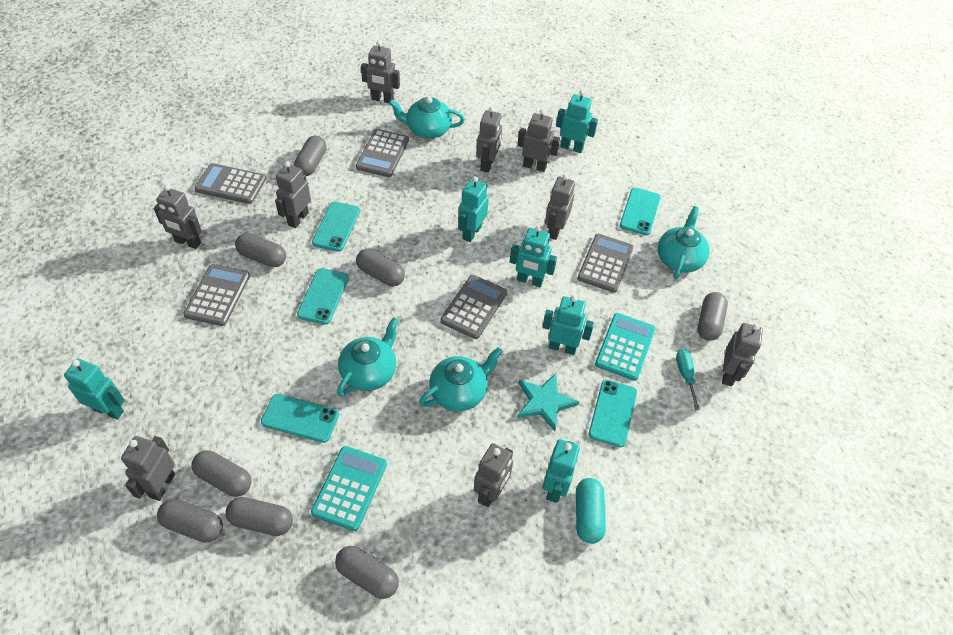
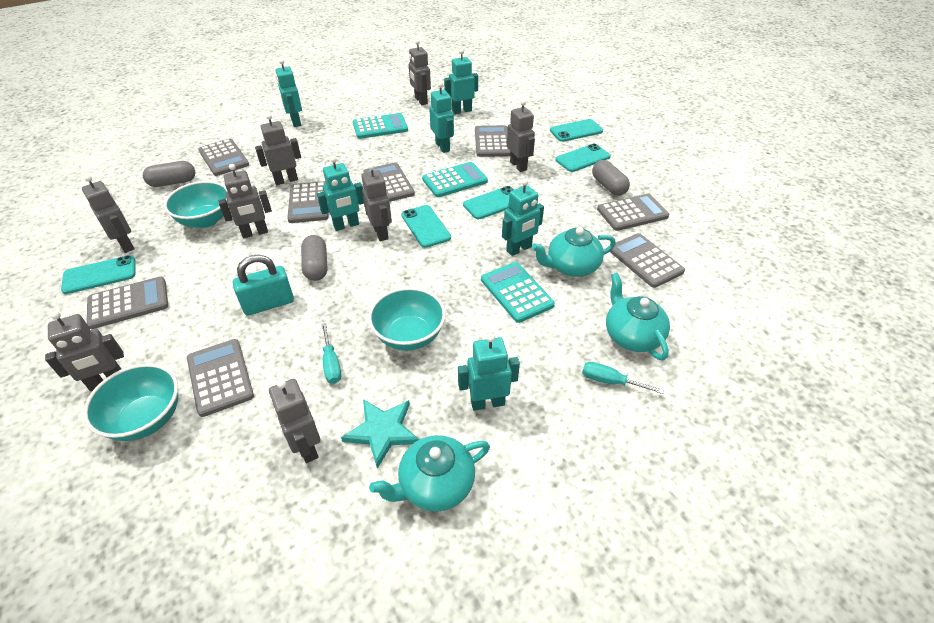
grey calculator: [183,264,250,326] [195,163,266,204] [356,129,409,177] [441,275,507,339] [577,234,634,292] = 5 -> [87,277,168,329] [187,339,254,417] [198,138,249,176] [287,181,329,223] [363,162,415,202] [475,125,511,157] [597,194,669,231] [610,233,685,288] = 8
grey capsule: [157,499,223,543] [192,451,251,497] [226,497,293,536] [235,233,286,267] [294,136,327,176] [335,546,399,599] [356,249,405,286] [697,292,728,341] = 8 -> [143,161,195,187] [301,235,328,281] [592,160,630,196] = 3
grey robot: [121,436,175,501] [154,185,202,249] [275,161,311,228] [361,40,400,103] [474,443,513,507] [476,107,502,173] [517,109,560,172] [545,174,575,240] [722,323,763,386] = 9 -> [45,311,124,391] [82,175,135,253] [218,164,272,238] [255,114,301,185] [269,379,320,463] [362,164,392,241] [409,40,431,105] [507,100,535,172] = 8
turquoise bowl: none = 0 -> [83,364,178,441] [164,181,229,228] [368,287,446,351] = 3
turquoise calculator: [311,446,387,531] [595,313,655,381] = 2 -> [353,113,408,139] [422,162,488,197] [481,262,555,323] = 3
turquoise capsule: [576,478,606,544] = 1 -> none = 0
turquoise padlock: none = 0 -> [233,255,294,316] = 1
turquoise screwdriver: [676,349,700,411] = 1 -> [321,323,341,384] [582,362,664,394] = 2
turquoise teapot: [337,317,399,397] [389,97,465,139] [419,347,503,411] [657,206,710,279] = 4 -> [369,435,490,512] [532,227,616,277] [606,273,670,360] = 3

